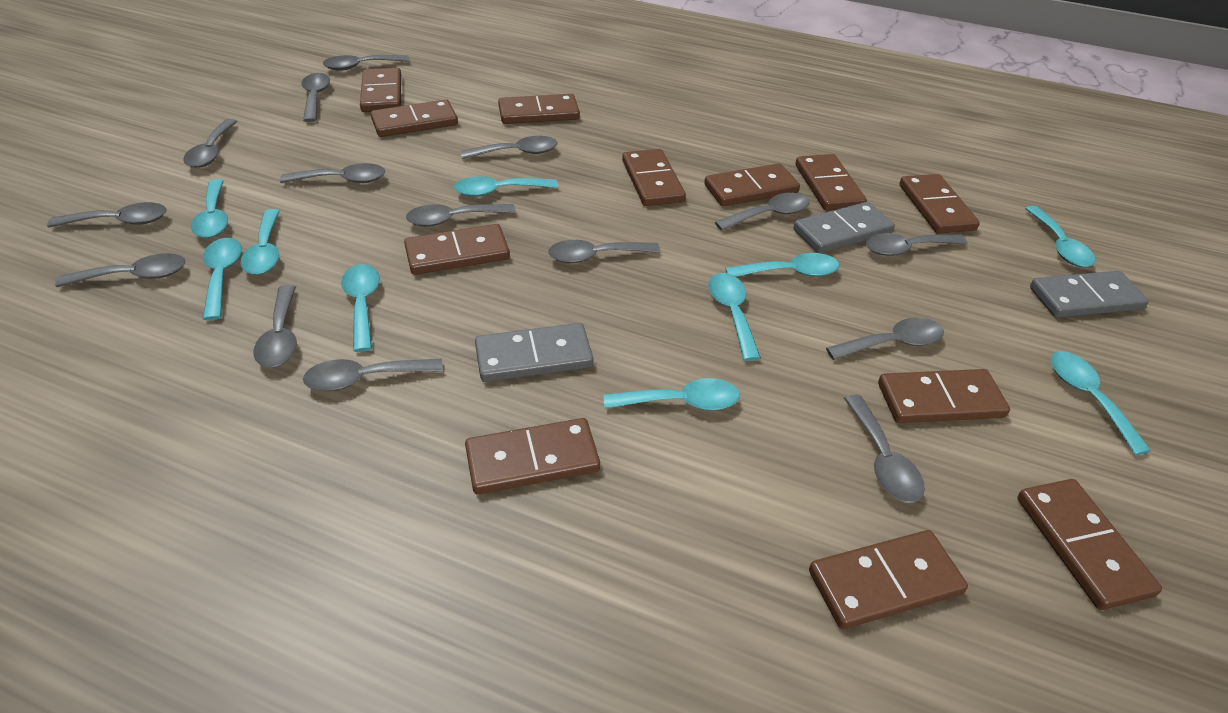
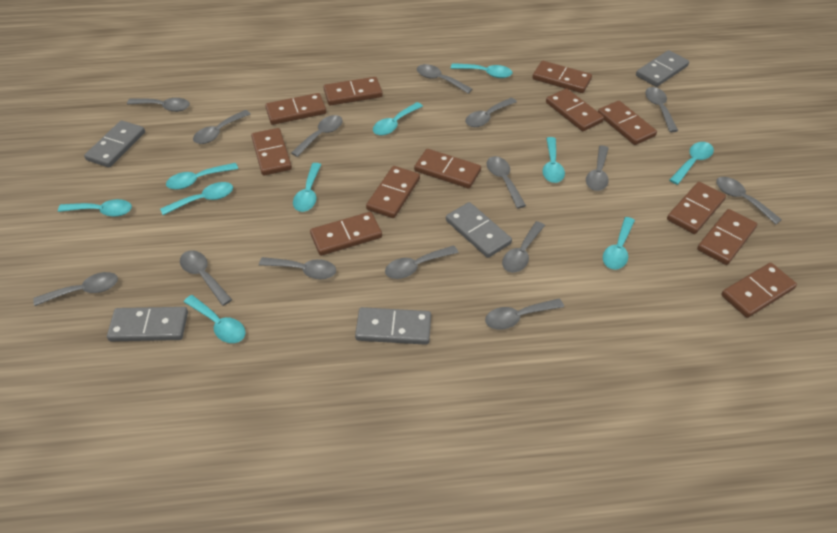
grey domino: [475,323,594,382] [793,202,895,253] [1030,271,1149,318] = 3 -> [84,120,145,167] [107,307,188,341] [355,307,431,345] [446,202,512,258] [636,50,689,87] = 5

